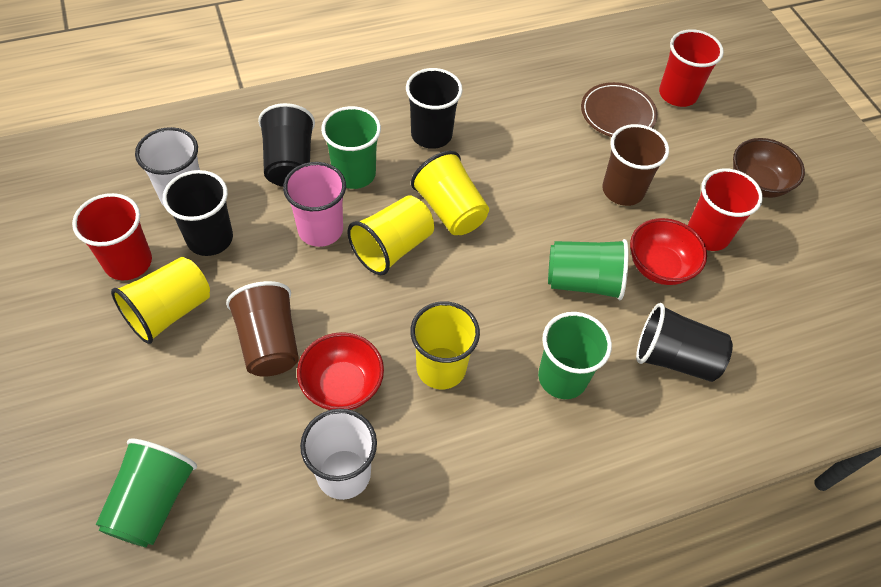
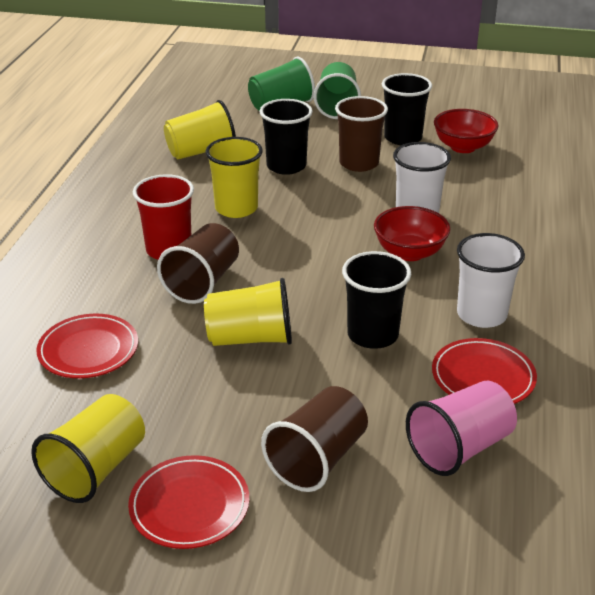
black cup: [163,170,233,256] [258,103,315,187] [406,68,463,149] [636,303,733,382] = 4 -> [260,99,313,175] [342,251,411,349] [382,73,432,145] = 3
brown bowl: [733,138,805,198] = 1 -> none = 0
brown cup: [226,281,299,377] [602,124,669,206] = 2 -> [157,223,239,304] [261,386,368,492] [335,96,388,172] = 3
brown plate: [581,82,658,137] = 1 -> none = 0
green cup: [96,438,197,547] [321,106,381,189] [538,312,612,399] [548,239,629,300] = 4 -> [248,57,315,111] [314,62,361,119] = 2
red cup: [72,193,152,280] [659,29,724,107] [688,168,763,251] = 3 -> [133,174,194,260] = 1
red plate: none = 0 -> [36,314,138,378] [128,455,249,549] [432,338,537,404] = 3

